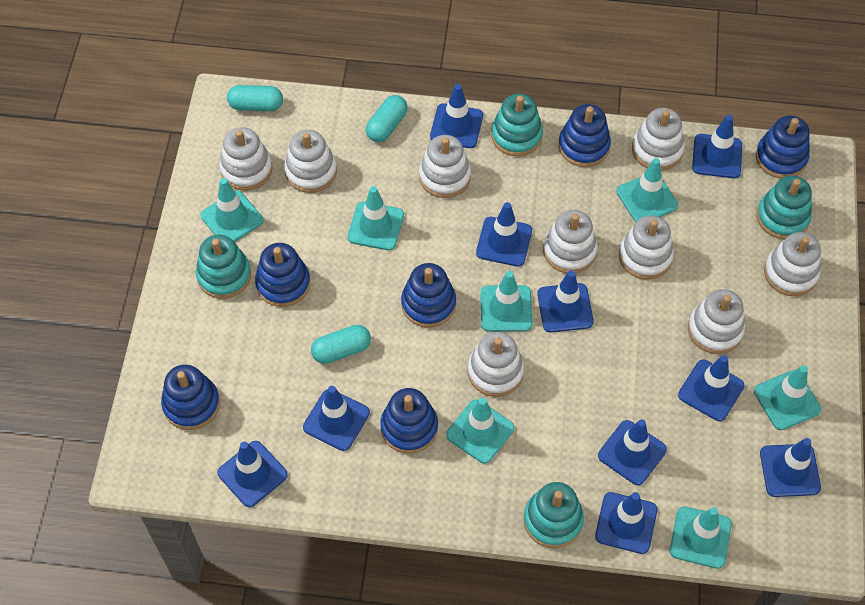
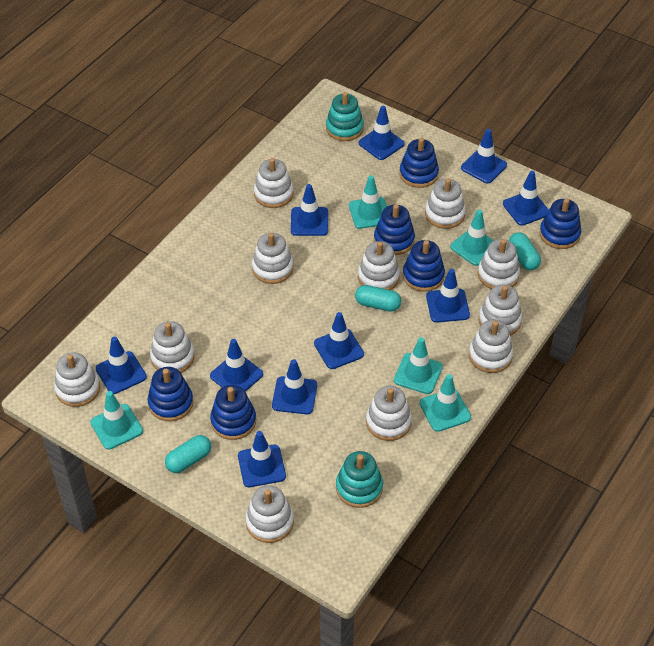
turquoise stacking toy: [196,234,251,299] [491,94,543,156] [524,482,584,548] [757,176,812,239] = 4 -> [326,92,364,141] [336,451,383,508] = 2
turquoise traffic cone: [201,178,263,242] [348,186,404,250] [446,398,514,464] [480,271,532,332] [617,158,678,222] [670,506,732,569] [754,365,821,430] = 7 -> [90,391,143,450] [349,175,387,229] [394,337,443,394] [419,374,471,432] [450,209,494,266] = 5
white stacking toy: [219,127,273,191] [284,130,337,193] [419,135,471,198] [468,332,524,397] [543,210,598,273] [619,215,674,279] [632,108,685,171] [688,289,745,354] [764,232,821,296] = 9 -> [54,352,100,407] [150,321,195,373] [245,485,294,543] [252,233,294,284] [254,158,294,208] [358,241,400,290] [366,386,412,441] [425,178,466,229] [469,320,513,373] [478,239,520,289] [478,285,522,336] = 11

